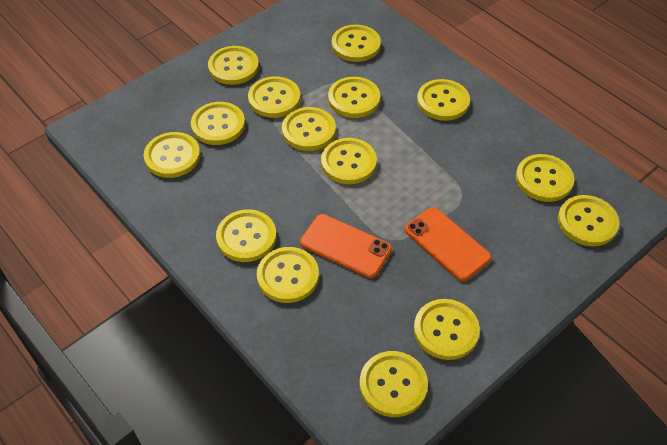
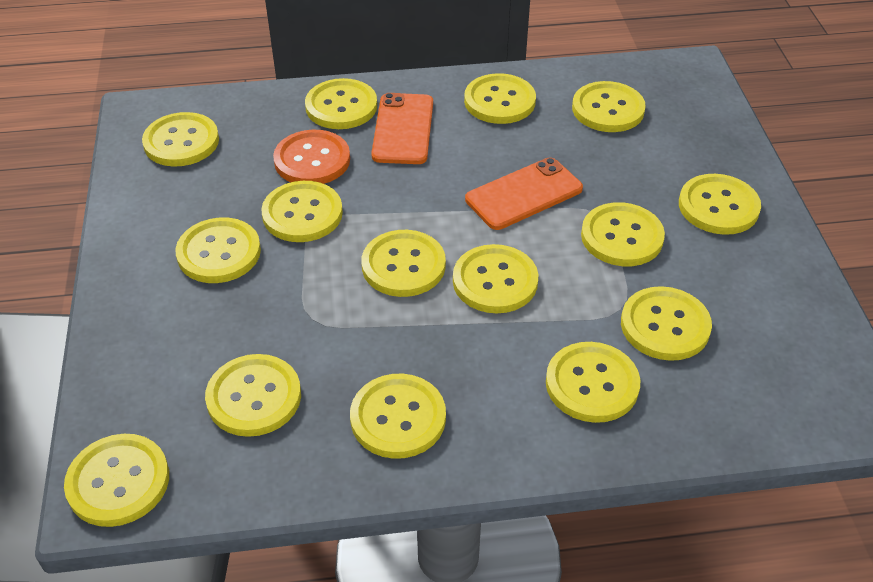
orange button: none = 0 -> [273,130,350,184] = 1

